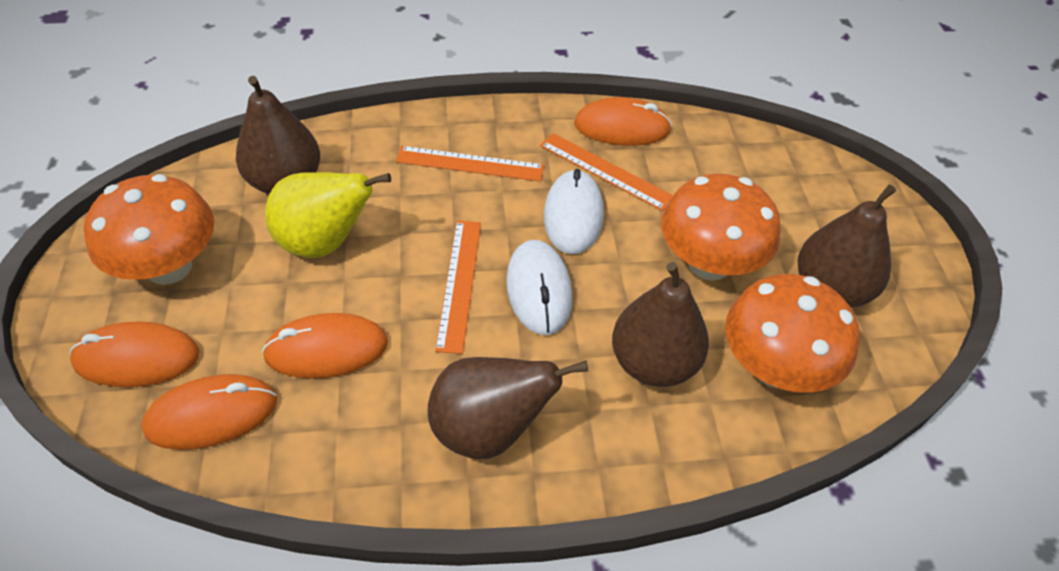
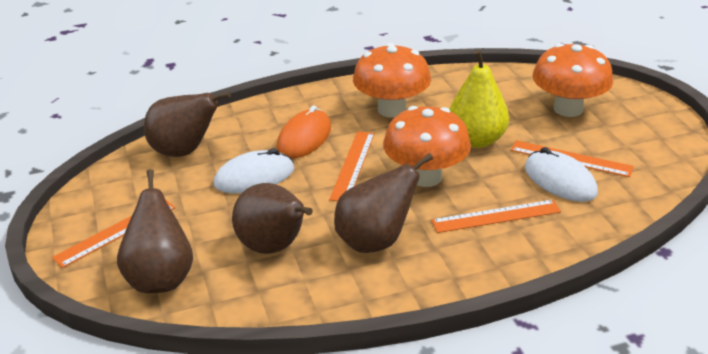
orange mouse: [70,321,199,387] [141,374,277,450] [262,313,388,378] [574,97,672,146] = 4 -> [277,106,331,159] = 1
orange ruler: [396,146,544,182] [435,221,481,354] [540,133,673,211] = 3 -> [52,199,176,268] [329,131,375,201] [431,200,561,233] [511,140,634,177] = 4

